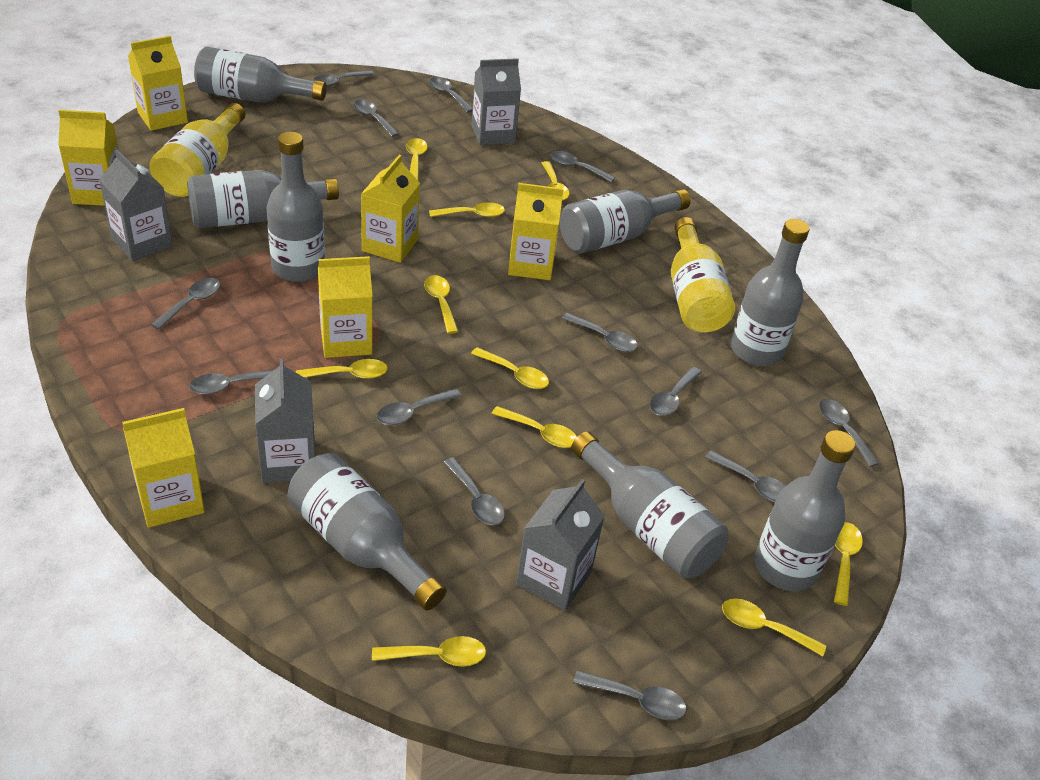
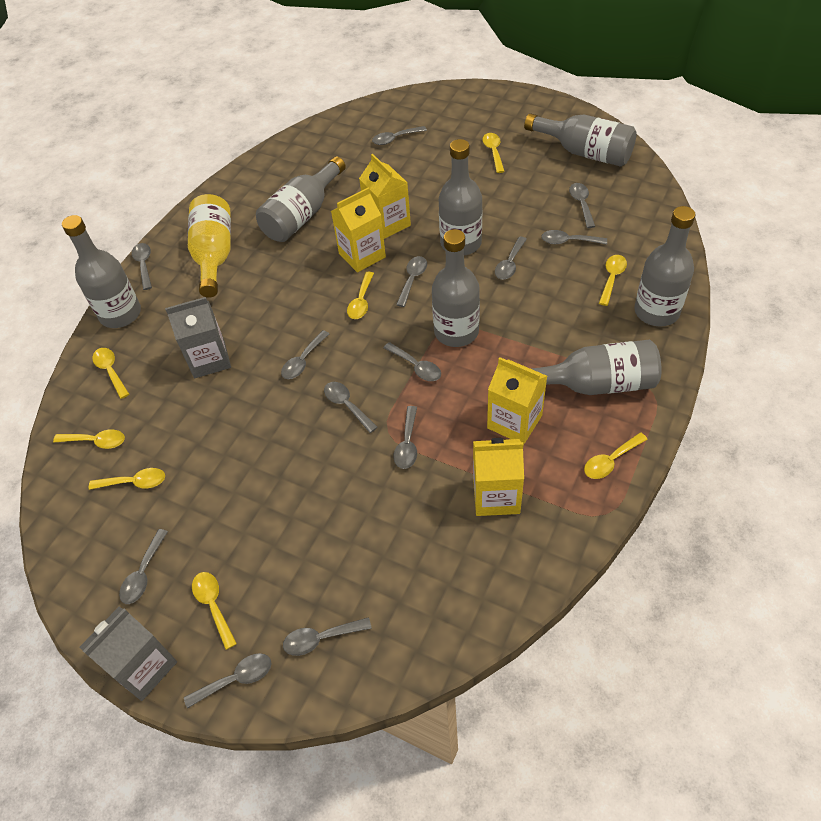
grey bottle: [187,170,339,228] [194,47,327,102] [267,132,325,282] [287,453,446,610] [560,189,690,254] [571,431,729,578] [731,219,810,366] [755,430,856,591] = 8 -> [62,215,141,328] [256,156,346,242] [432,229,480,347] [439,139,482,255] [524,113,637,167] [532,340,662,395] [634,206,695,326] = 7
grey carton: [99,149,173,261] [255,359,316,483] [471,58,521,145] [516,479,605,611] = 4 -> [80,607,177,701] [165,297,231,378] = 2
yellow bottle: [149,103,245,197] [671,217,735,333] = 2 -> [188,194,231,298] = 1
yellow carton: [58,110,118,206] [122,408,205,528] [128,36,188,131] [318,256,373,358] [361,155,420,263] [508,183,563,280] = 6 -> [331,187,386,272] [359,154,411,239] [473,438,524,516] [487,357,547,445] = 4
yellow spoon: [296,359,388,379] [372,636,486,667] [406,138,428,180] [424,275,459,334] [429,202,505,217] [471,347,549,389] [491,406,577,448] [542,161,569,201] [722,598,826,657] [834,522,863,606] = 10 -> [53,429,125,449] [89,468,165,490] [92,348,129,399] [192,572,237,650] [347,272,374,319] [482,133,505,173] [584,432,648,479] [599,255,627,306] = 8

